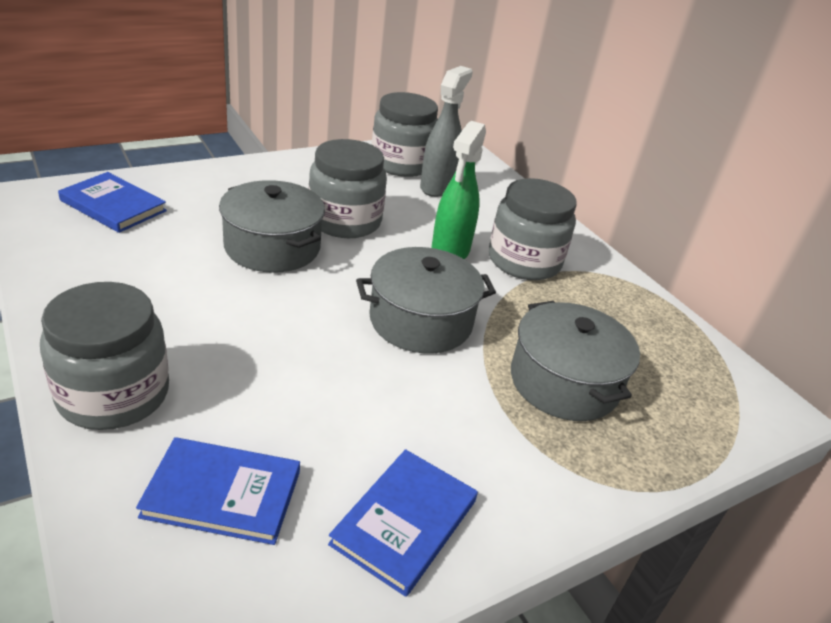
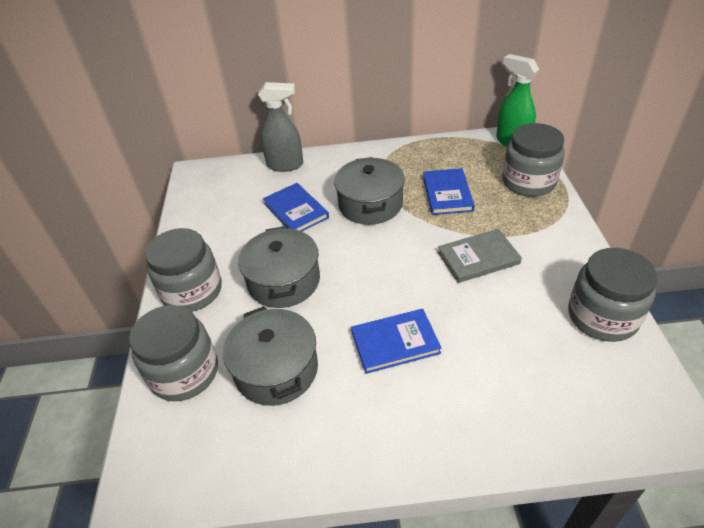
grey book: none = 0 -> [438,229,522,283] = 1

